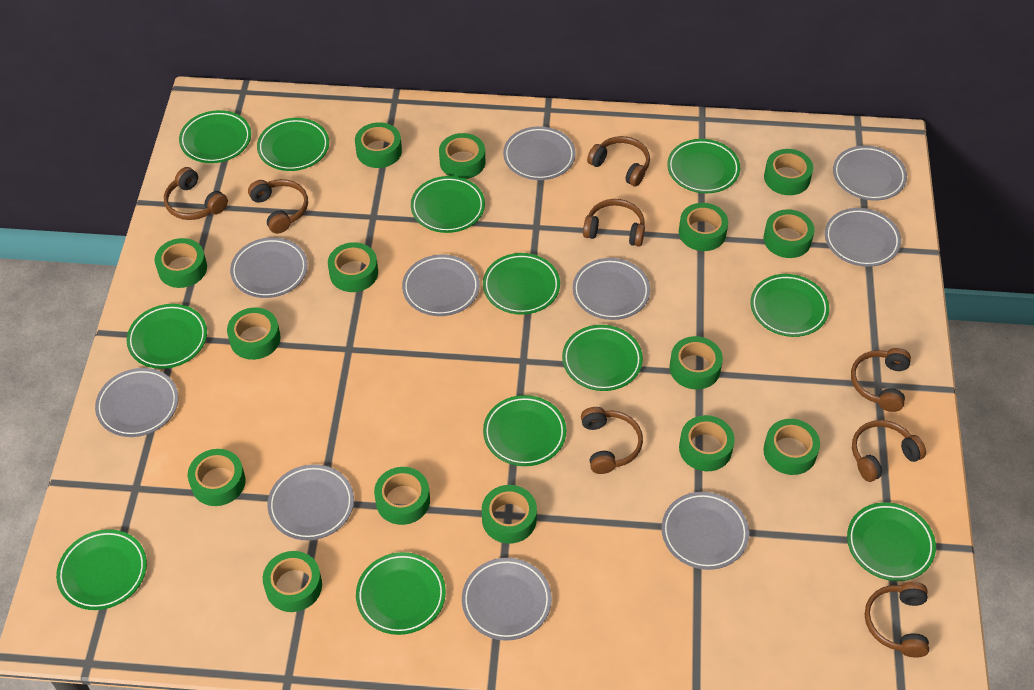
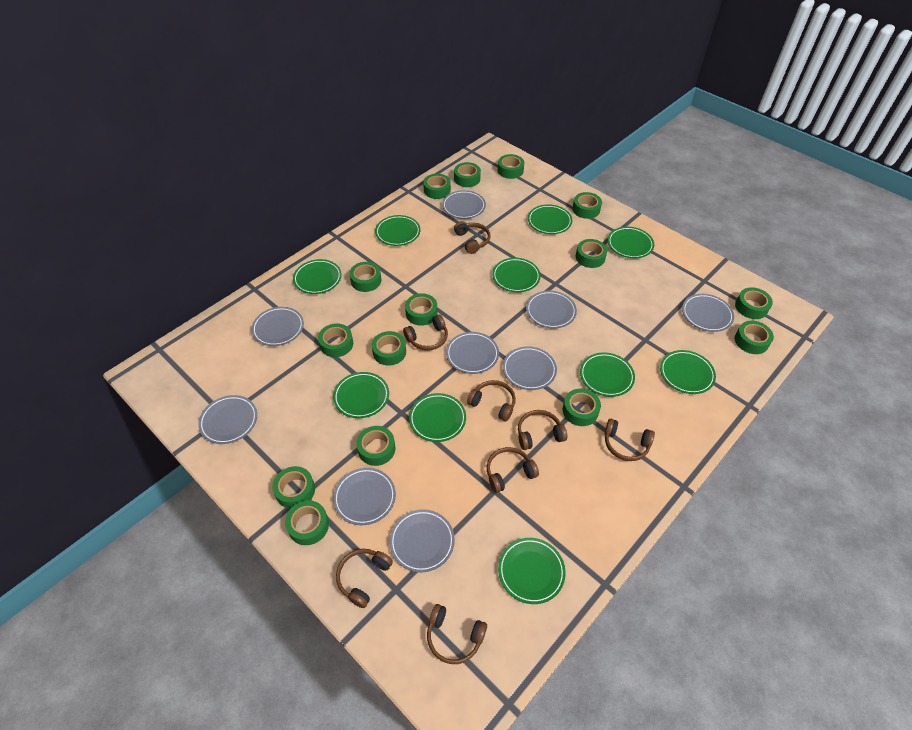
green plate: [56,529,147,610] [127,304,207,369] [179,110,251,163] [257,118,329,171] [356,552,446,635] [411,176,485,233] [483,253,560,315] [483,395,566,466] [562,325,643,391] [667,139,740,193] [750,274,829,337] [847,502,936,581] = 12 -> [293,259,342,294] [333,372,389,418] [375,215,421,246] [409,393,466,442] [492,258,541,292] [498,538,566,604] [528,204,572,234] [580,352,635,397] [608,227,654,258] [660,350,716,394] = 10
grey plate: [95,368,178,437] [230,237,308,298] [268,464,354,540] [402,254,480,316] [462,558,552,641] [503,126,576,180] [573,258,650,320] [661,492,749,570] [825,208,901,267] [833,145,907,201] = 10 -> [198,395,257,444] [252,307,304,346] [333,468,396,525] [389,509,455,573] [442,190,486,219] [446,332,499,374] [503,346,557,390] [526,291,577,329] [682,294,734,332] = 9

